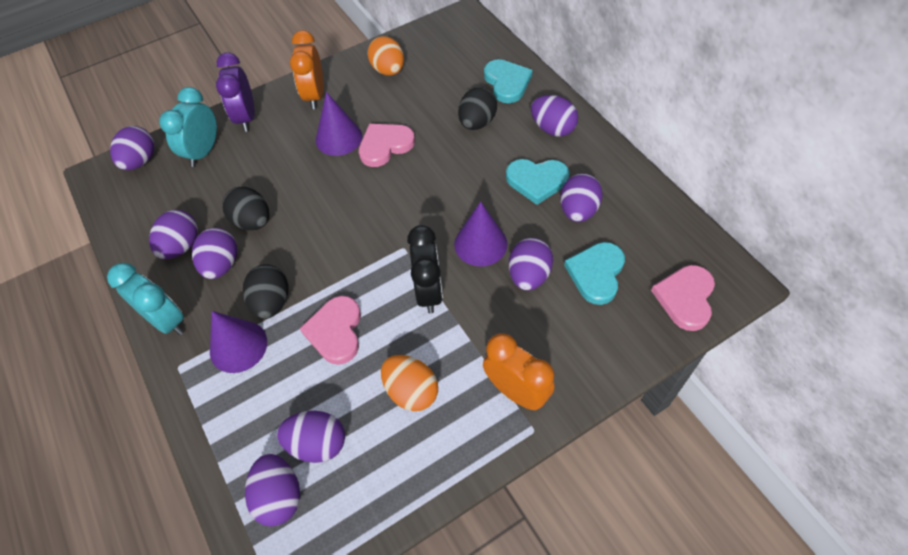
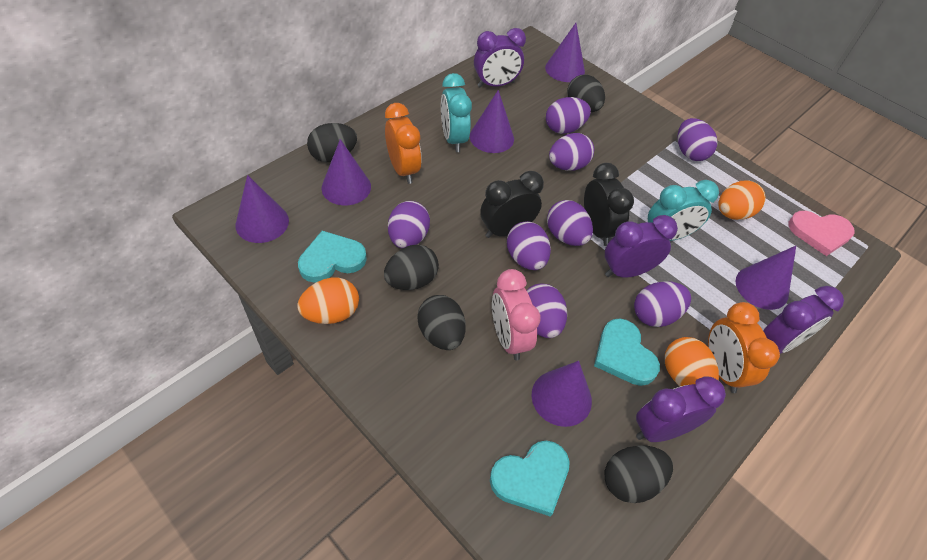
black clock: [407,225,443,313] = 1 -> [480,171,544,238] [584,163,634,246] = 2
black egg: [222,187,269,230] [243,264,288,319] [458,87,497,130] = 3 -> [307,123,357,162] [384,245,439,290] [417,295,466,350] [567,75,605,112] [605,446,673,503] = 5
orange egg: [367,36,404,76] [381,355,438,411] = 2 -> [297,278,359,324] [665,337,719,386] [718,181,765,220] = 3
pink clock: none = 0 -> [492,269,540,360] = 1
pink heart: [300,296,361,365] [359,124,415,167] [651,265,715,331] = 3 -> [788,211,855,256] = 1
purple clock: [216,53,255,132] = 1 -> [474,28,526,88] [605,215,678,278] [636,376,726,442] [763,286,844,354] = 4
purple cone: [210,311,267,373] [316,92,362,156] [454,201,507,266] = 3 -> [235,175,289,243] [322,139,371,206] [470,90,514,153] [531,361,592,427] [545,23,585,82] [736,246,796,310] = 6

